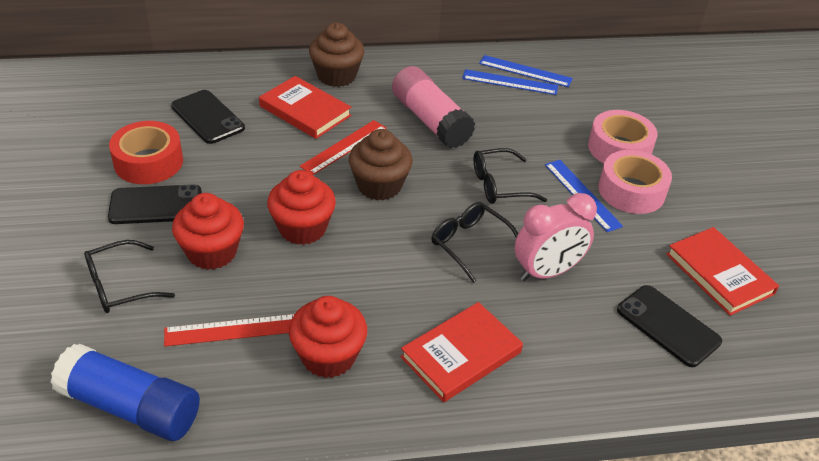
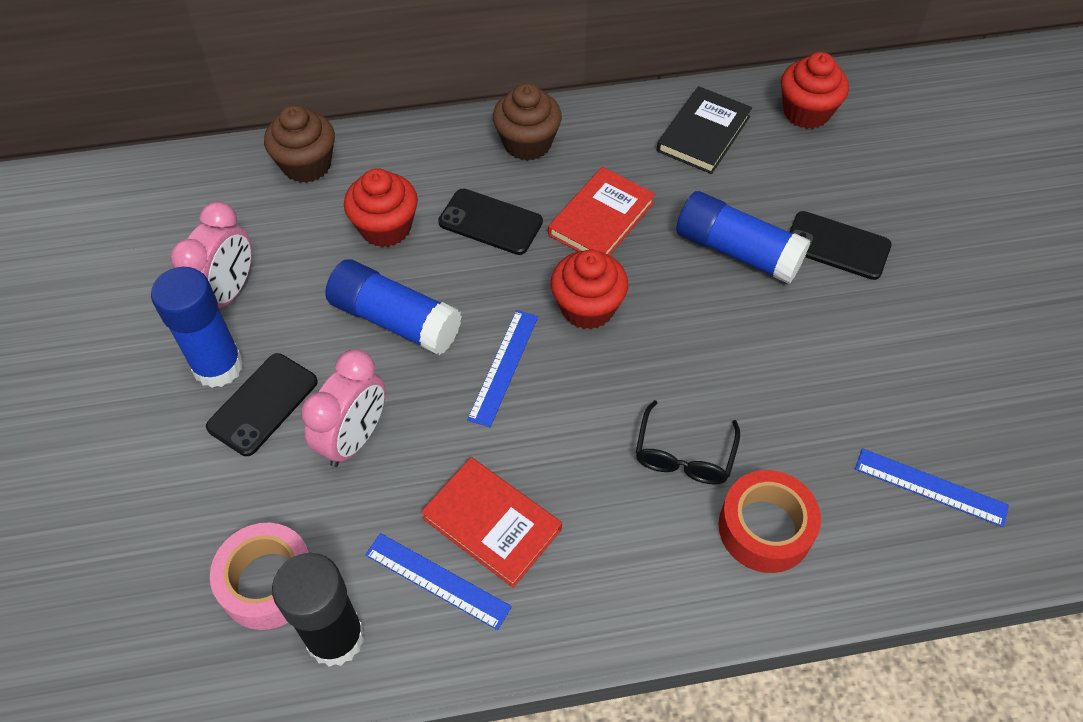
black book: none = 0 -> [657,86,752,174] = 1
black glasses: [84,240,175,313] [431,202,518,283] [473,148,547,204] = 3 -> [636,400,740,484] = 1
black glue stick: none = 0 -> [272,553,365,667] = 1
blue glue stick: [50,344,200,441] = 1 -> [151,267,244,388] [325,259,462,355] [676,191,811,284] = 3
pink clock: [514,193,597,281] = 1 -> [171,202,252,308] [301,349,386,467] = 2
pink glue stick: [392,66,475,148] = 1 -> none = 0
pink tape: [588,110,658,163] [598,150,672,214] = 2 -> [210,523,310,630] = 1
red book: [259,76,351,139] [400,302,523,402] [666,227,779,316] = 3 -> [421,457,562,588] [548,167,655,255] = 2
red ruler: [164,314,295,346] [300,120,387,175] = 2 -> none = 0

